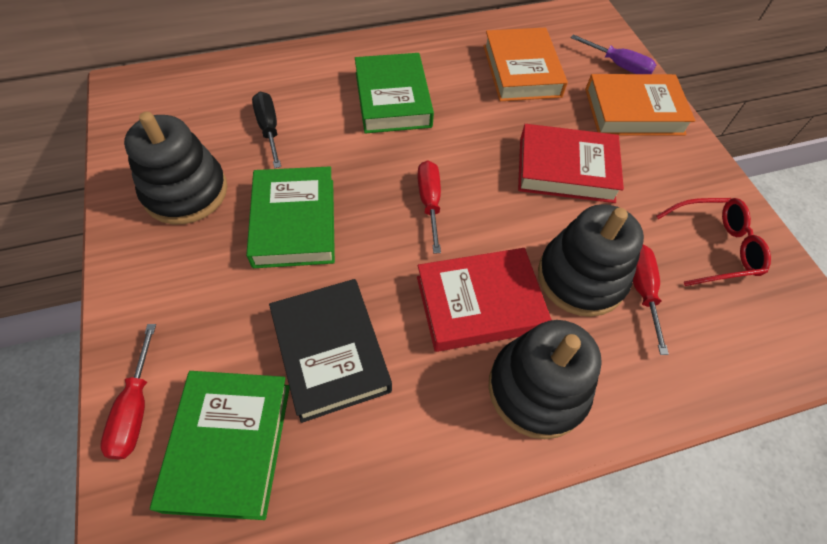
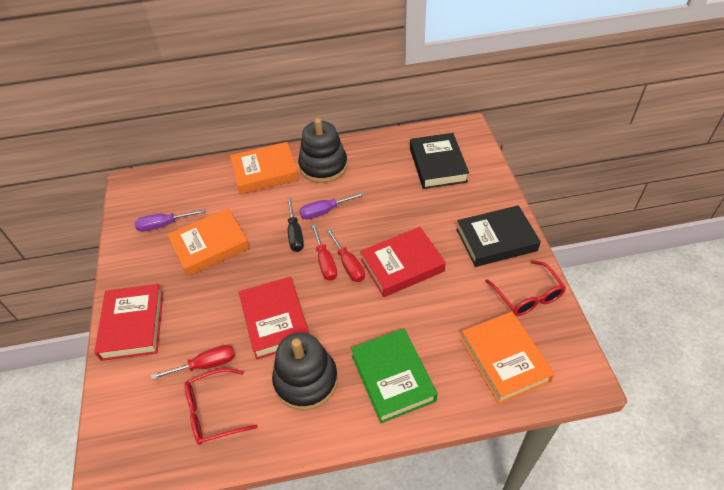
black book: [269,279,392,423] = 1 -> [410,133,469,189] [456,205,541,267] = 2
black stacking toy: [124,112,227,224] [488,320,602,439] [538,204,644,317] = 3 -> [272,332,338,411] [298,118,348,183] = 2
green book: [150,371,290,520] [246,166,335,268] [355,53,434,133] = 3 -> [351,328,438,423] = 1
orange book: [484,28,568,101] [585,74,695,135] = 2 -> [167,208,250,277] [230,142,299,194] [461,311,555,404] = 3
purple screwdriver: [571,34,656,74] = 1 -> [135,209,205,232] [299,192,365,220] = 2
red book: [417,248,552,352] [518,124,624,203] = 2 -> [94,284,163,361] [239,277,309,360] [360,227,446,297] = 3
red glasses: [656,198,771,286] = 1 -> [184,368,258,445] [486,260,566,316] = 2

